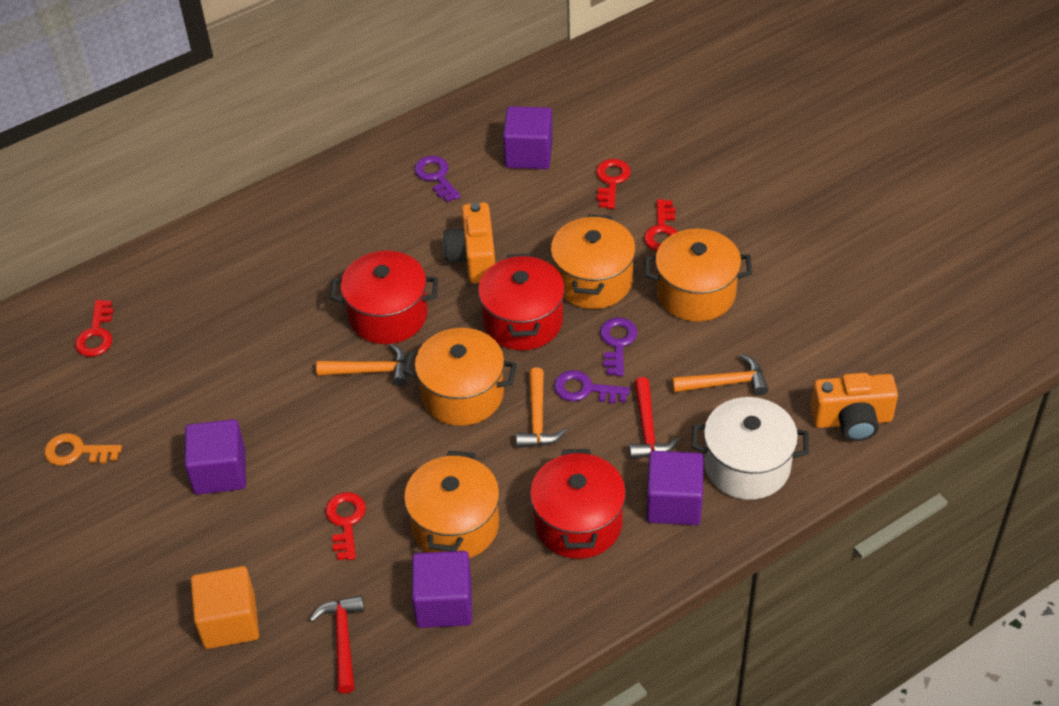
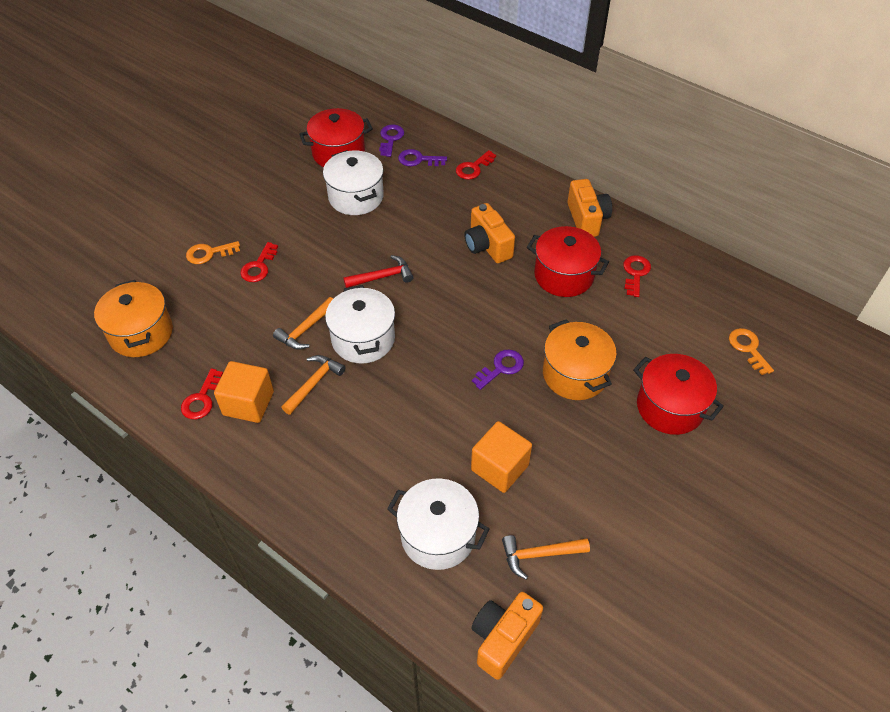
orange camera: [443,202,495,283] [810,373,898,441] = 2 -> [464,203,515,263] [471,592,543,680] [567,179,612,237] = 3
orange cube: [191,566,259,649] = 1 -> [214,361,274,423] [471,421,532,493] = 2
orange key: [44,433,122,466] = 1 -> [186,241,240,264] [729,328,774,375] = 2
orange pot: [403,328,517,426] [404,451,500,558] [551,214,636,309] [644,229,752,322] = 4 -> [94,280,173,357] [543,319,617,400] = 2
purple cube: [185,419,246,495] [412,551,472,628] [503,106,553,169] [646,451,704,525] = 4 -> none = 0
red hammer: [309,595,364,694] [629,377,679,459] = 2 -> [343,255,414,288] = 1
white pot: [692,397,809,500] = 1 -> [323,150,384,215] [325,285,395,364] [387,478,489,570] = 3

